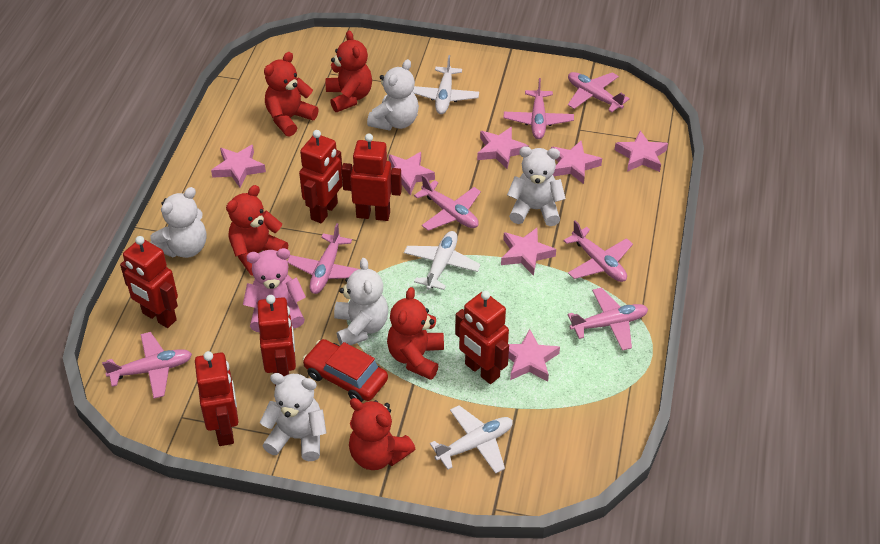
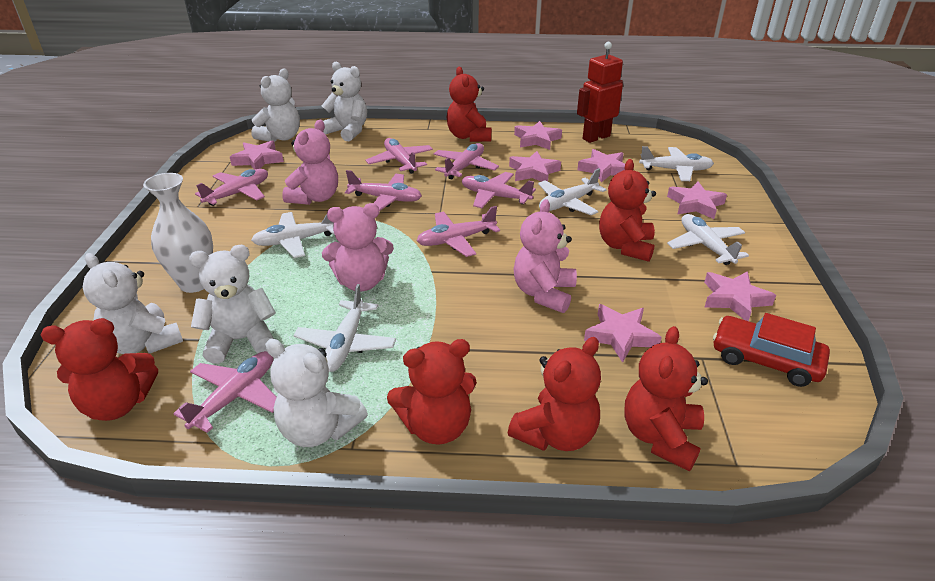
pink teddy bear: [243,248,306,332] = 1 -> [282,120,338,205] [322,203,394,291] [514,199,577,313] = 3
red robot: [120,236,178,328] [195,351,238,446] [257,295,296,387] [299,130,343,223] [342,134,402,221] [455,291,509,384] = 6 -> [577,42,623,143] = 1
red teddy bear: [226,185,288,276] [264,52,319,137] [326,30,372,112] [349,398,415,470] [387,287,444,380] = 5 -> [41,318,158,421] [387,339,477,445] [447,67,491,142] [508,337,601,451] [599,159,656,262] [624,326,708,471] = 6
white plane: [404,231,481,290] [412,55,479,114] [430,405,513,474] = 3 -> [251,212,334,258] [293,284,396,372] [538,168,606,215] [639,146,714,181] [667,214,749,265] = 5
white vase: none = 0 -> [143,173,213,293] = 1

